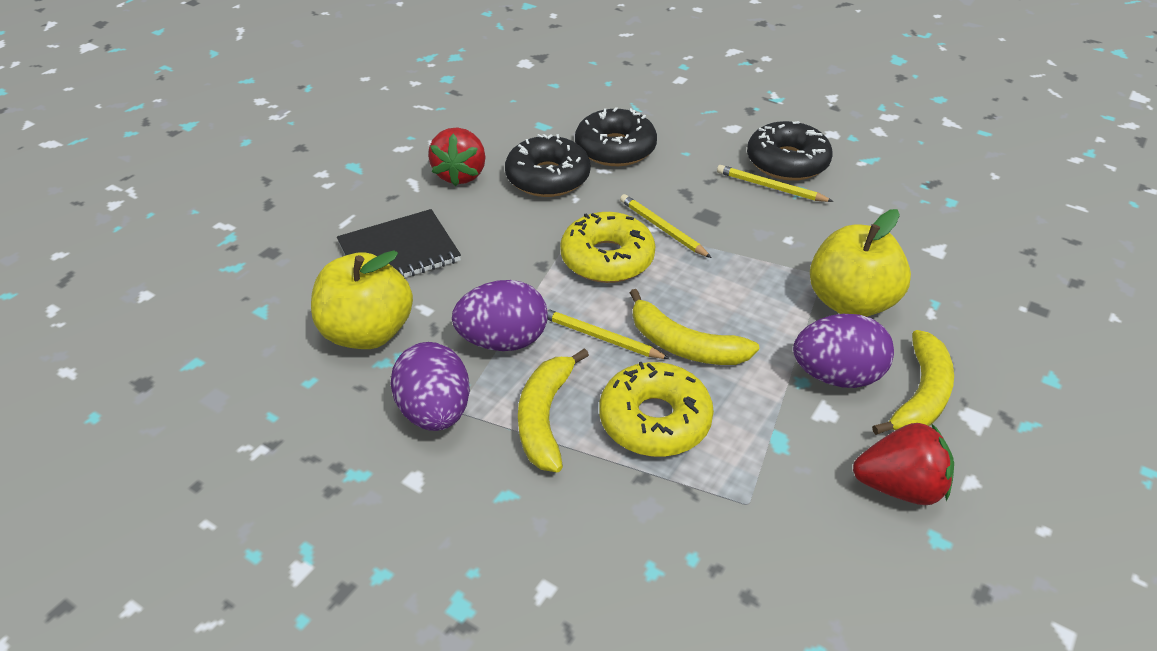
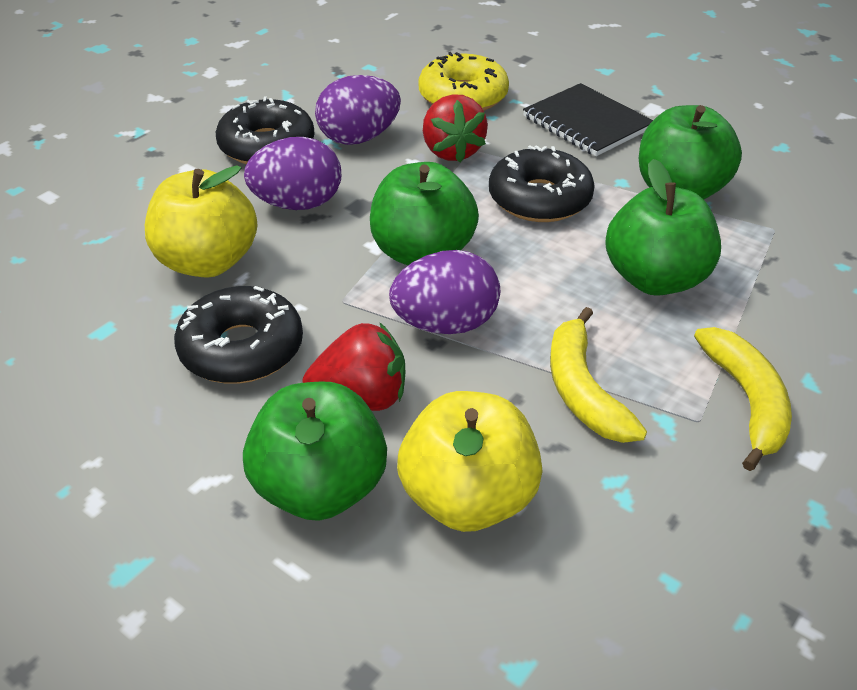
green apple: none = 0 -> [243,382,387,521] [370,162,479,265] [605,159,721,296] [639,105,742,199] = 4
yellow banana: [518,348,589,472] [630,289,759,365] [872,330,954,435] = 3 -> [550,307,647,443] [694,327,792,471] = 2
yellow donut: [560,212,656,283] [599,362,714,457] = 2 -> [418,52,509,111] = 1
yellow pencil: [547,309,670,359] [620,194,712,258] [717,165,833,202] = 3 -> none = 0

